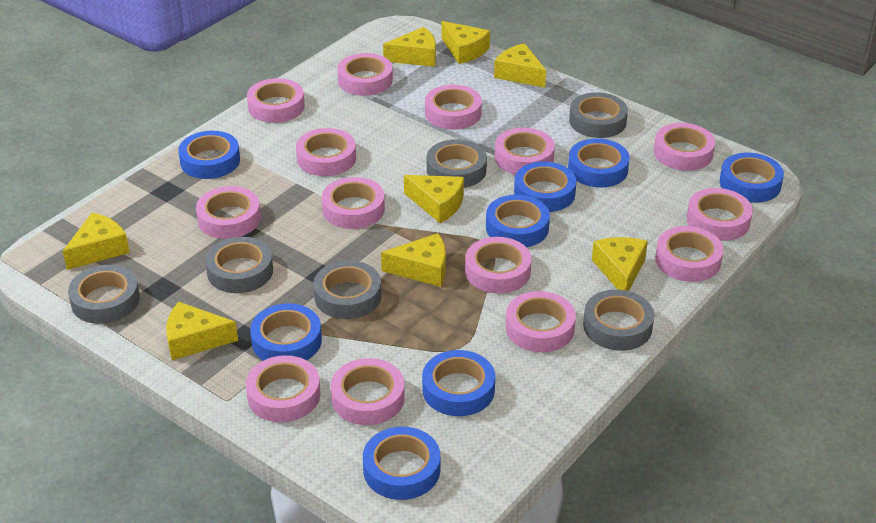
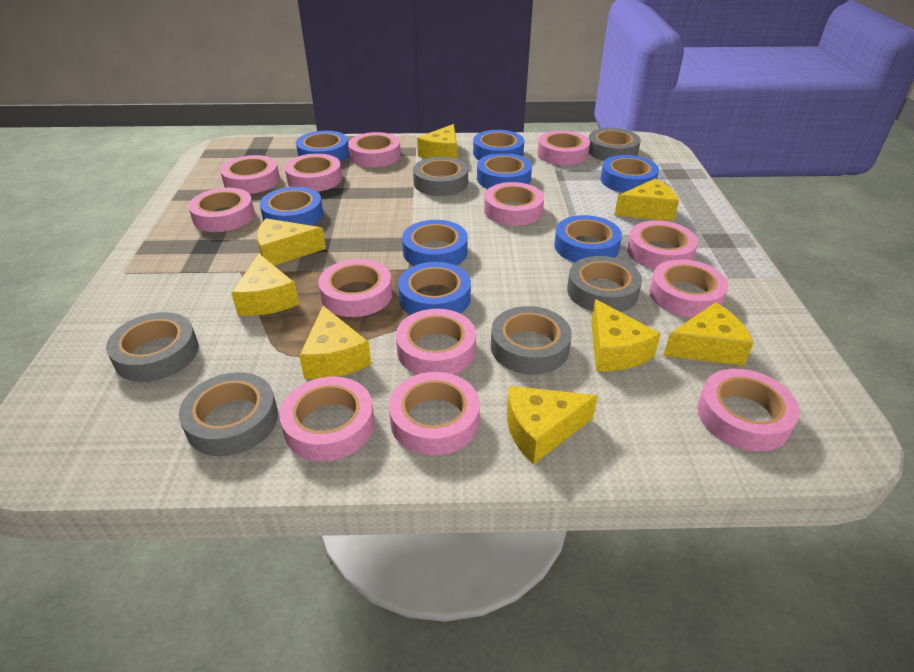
pink tape: [196,186,261,239] [246,355,320,422] [247,78,305,123] [296,128,356,176] [322,177,385,229] [331,358,405,425] [337,53,393,96] [425,85,482,130] [465,237,532,293] [495,128,555,175] [506,291,576,352] [654,123,715,171] [655,226,724,282] [687,188,753,241] = 14 -> [188,188,255,232] [220,155,280,194] [279,376,375,461] [285,154,342,192] [318,259,392,317] [348,132,401,167] [389,372,480,456] [396,309,476,375] [484,182,544,226] [537,130,590,165] [627,220,698,270] [649,259,728,317] [697,369,799,451] = 13

